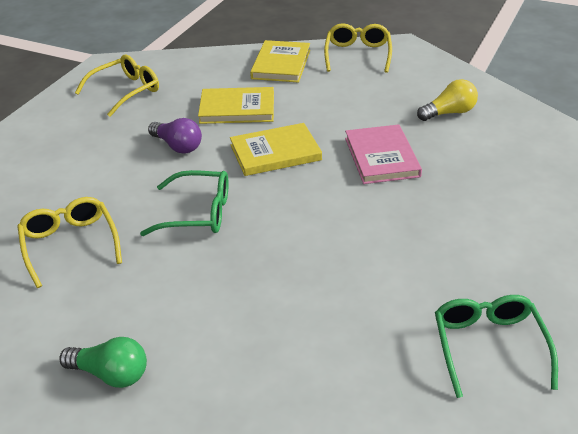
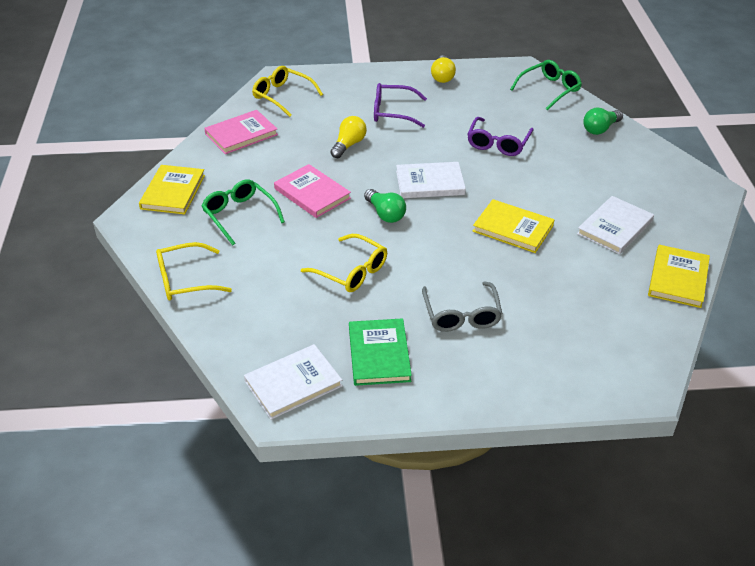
green book: none = 0 -> [349,318,412,386] = 1
green light bulb: [59,337,147,388] = 1 -> [364,189,406,223] [583,108,623,135] = 2
grey glasses: none = 0 -> [422,281,502,332] = 1
pink book: [345,124,422,184] = 1 -> [204,110,278,154] [274,164,351,218] = 2
purple glasses: none = 0 -> [374,83,427,128] [467,117,534,156] = 2
purple light bulb: [148,118,202,154] = 1 -> none = 0
white book: none = 0 -> [244,344,342,420] [396,162,466,198] [577,196,654,254] = 3
yellow light bulb: [417,79,478,121] = 1 -> [330,116,367,158] [431,55,456,83] = 2

